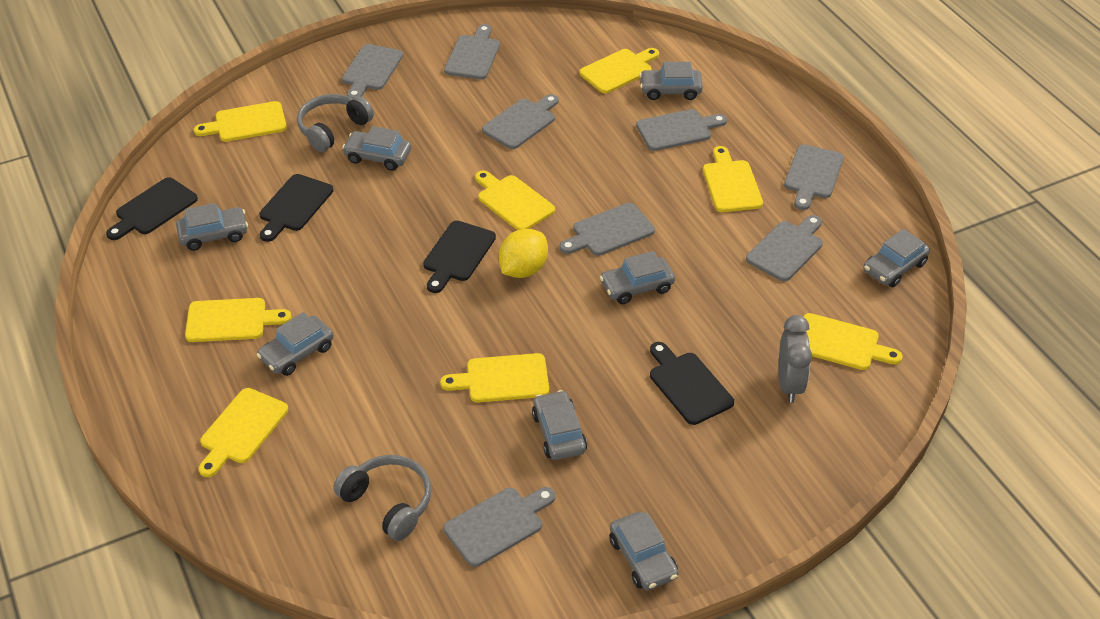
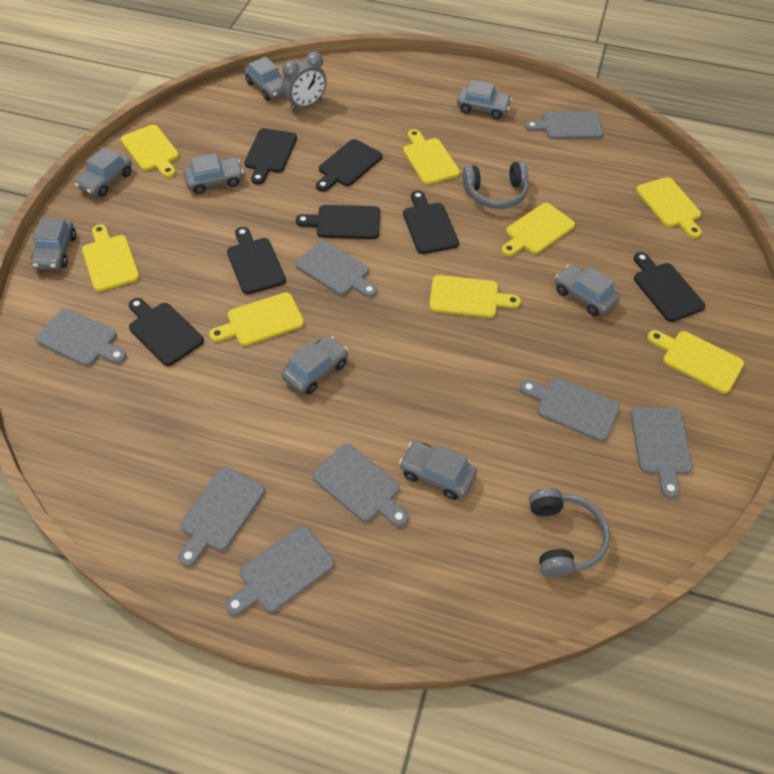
black cutting board: [106,177,198,240] [259,174,333,242] [423,221,496,293] [650,342,734,425] = 4 -> [129,298,204,366] [227,227,286,294] [244,128,297,185] [296,205,380,239] [316,139,382,192] [403,191,459,254] [634,252,705,322] = 7
yellow lemon: [499,229,548,278] = 1 -> none = 0

